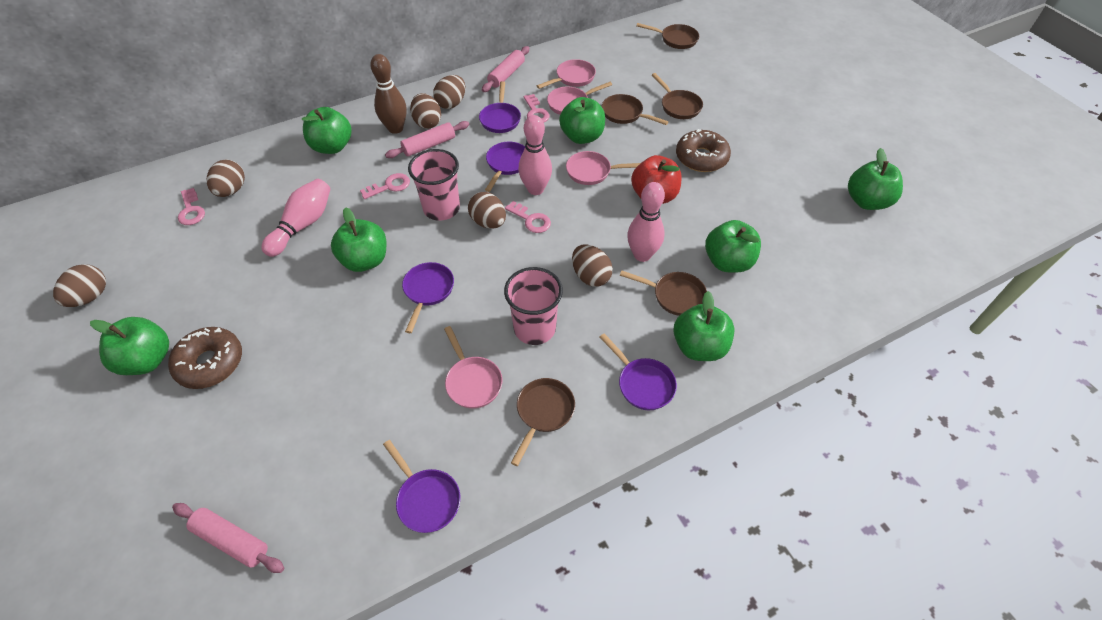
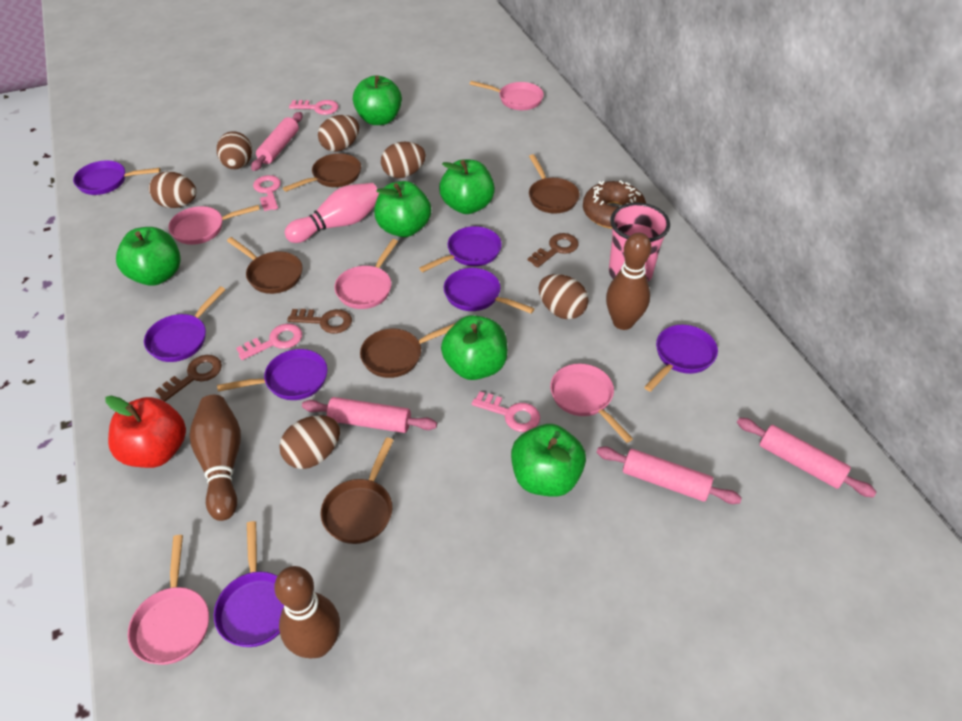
brown bowling pin: [370,54,407,134] = 1 -> [189,395,241,521] [274,566,340,658] [606,233,651,330] = 3
brown donut: [168,327,242,389] [676,129,731,172] = 2 -> [583,180,646,229] = 1
brown key: none = 0 -> [155,355,222,401] [287,309,352,334] [528,233,579,268] = 3
green apple: [90,317,169,375] [302,107,352,154] [331,207,386,272] [559,97,605,144] [674,291,735,361] [705,220,761,273] [848,148,903,210] = 7 -> [116,227,181,286] [353,75,402,125] [374,181,431,237] [439,159,495,214] [441,315,508,380] [511,424,586,497] = 6
pink bowling pin: [261,179,331,257] [518,115,552,195] [627,182,665,262] = 3 -> [285,183,379,243] = 1
pink cup: [408,149,460,221] [504,267,563,345] = 2 -> [609,203,670,282] = 1
pink pan: [444,326,502,409] [537,59,596,89] [547,82,612,115] [566,151,640,185] = 4 -> [128,535,209,665] [168,205,260,245] [334,239,398,309] [470,81,544,110] [550,363,633,443] = 5
pink rolling pin: [172,503,284,573] [385,121,469,158] [482,46,529,92] = 3 -> [251,112,302,171] [302,397,437,433] [596,446,742,504] [737,418,877,498] = 4
purple pan: [383,440,460,533] [402,262,454,333] [479,81,521,133] [485,142,525,192] [600,333,677,410] = 5 -> [73,160,161,195] [144,286,226,362] [214,521,284,647] [217,349,327,400] [419,226,502,272] [444,268,534,313] [644,325,718,392] = 7

